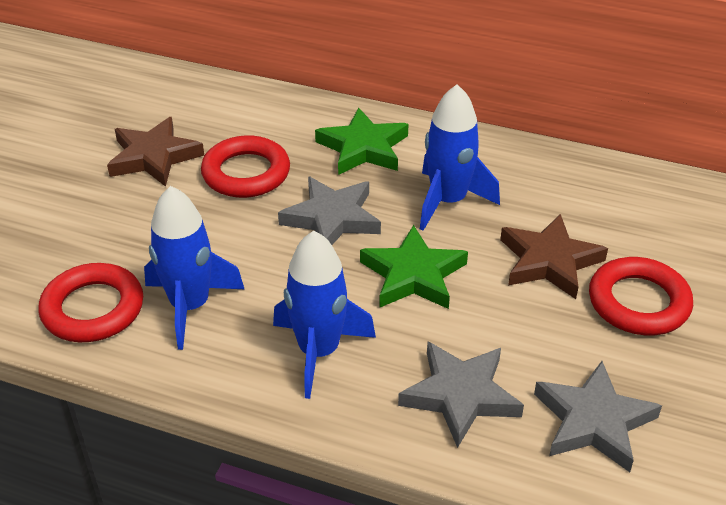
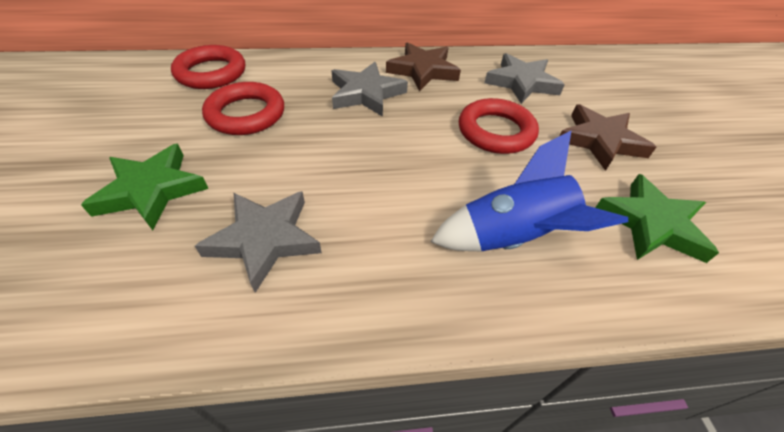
blue rocket: [144,186,244,350] [273,231,376,399] [420,84,500,231] = 3 -> [430,130,628,251] = 1

